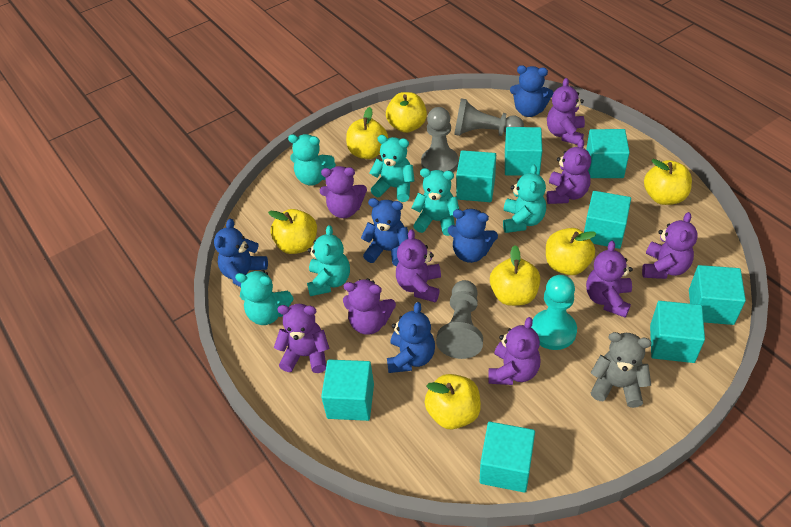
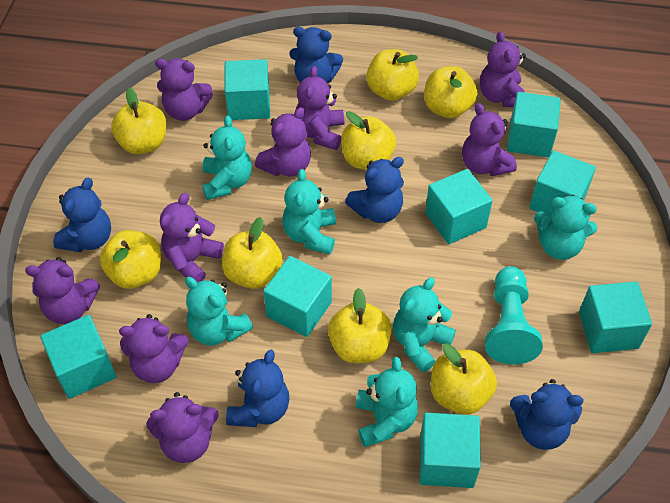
grey pawn: [421,107,459,173] [436,280,483,359] [454,98,524,136] = 3 -> none = 0
grey teddy bear: [591,332,652,408] = 1 -> none = 0
yellow apple: [268,209,317,254] [346,107,388,159] [386,92,427,133] [425,374,481,429] [490,245,540,306] [546,228,597,275] [644,159,692,205] = 7 -> [100,230,161,289] [111,88,167,154] [222,217,283,289] [328,288,392,363] [341,111,396,170] [366,49,419,101] [424,66,477,118] [431,343,497,414] = 8

